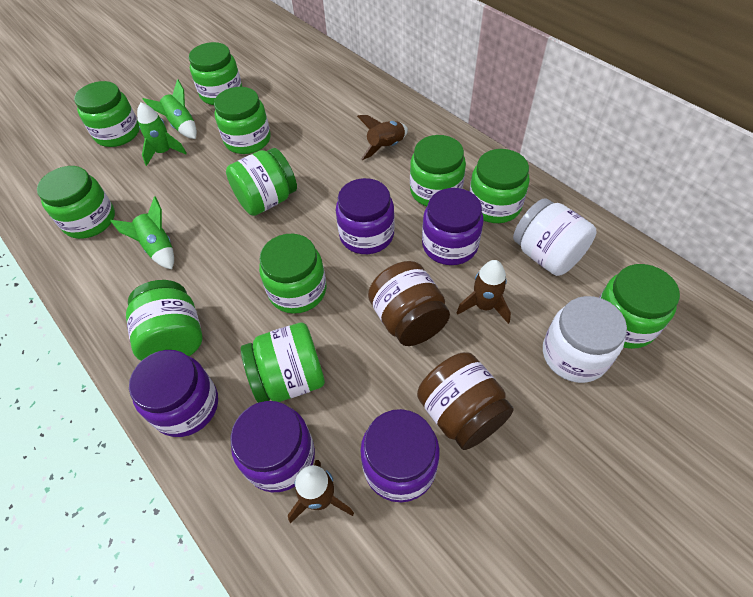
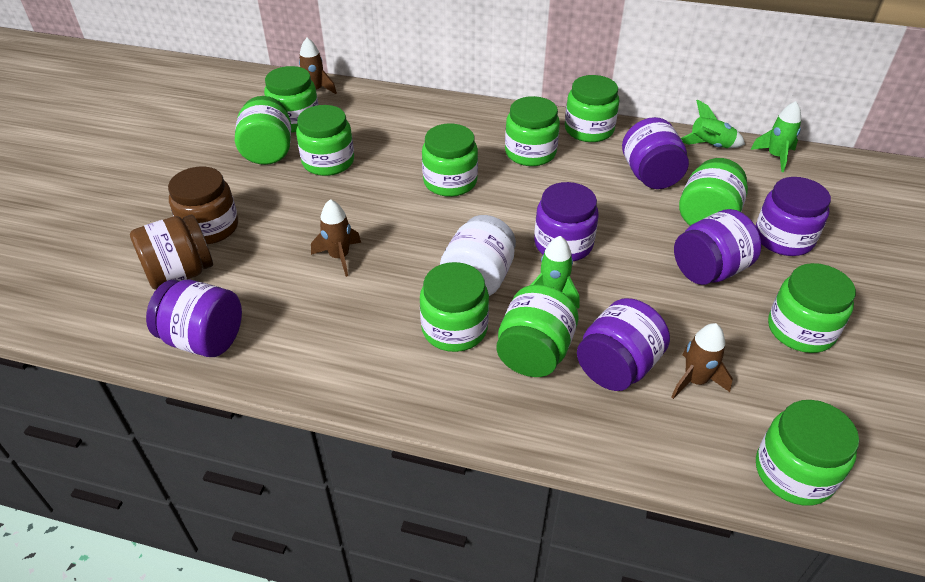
purple jar: [129,350,218,437] [230,401,315,492] [336,178,395,254] [360,409,440,502] [422,188,484,265] = 5 -> [146,280,242,357] [534,182,599,261] [577,298,670,391] [622,117,689,189] [674,209,761,285] [755,177,831,256] = 6
white jar: [513,198,596,276] [543,296,627,383] = 2 -> [440,215,516,296] = 1

